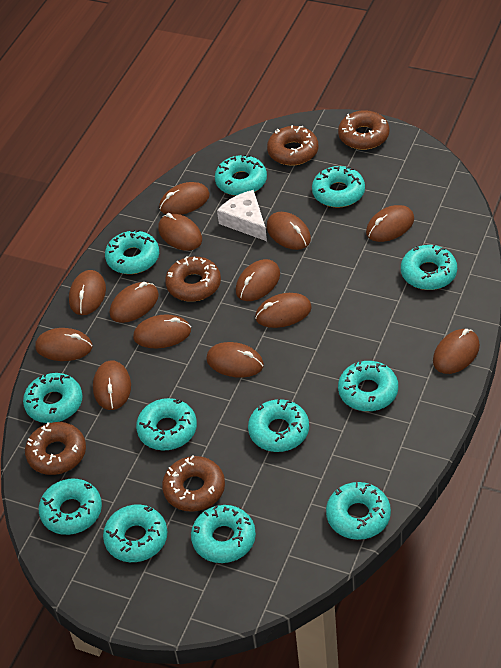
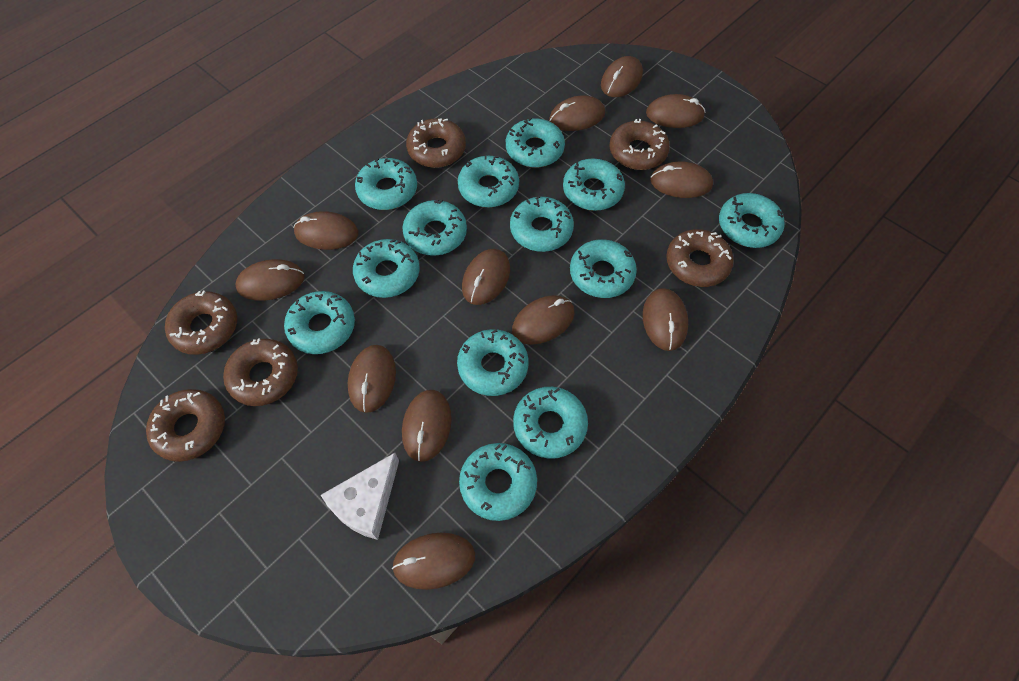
brown donut: [25,422,86,475] [162,456,225,512] [165,256,221,302] [267,125,318,166] [338,110,389,150] = 5 -> [146,389,225,462] [165,291,237,355] [223,339,298,406] [406,118,466,168] [610,119,670,170] [666,229,734,287] = 6
brown mouse: [35,328,92,361] [69,270,106,315] [93,360,131,410] [110,282,159,323] [133,315,191,348] [158,213,202,251] [159,182,210,215] [206,342,264,378] [236,259,280,301] [255,293,312,328] [267,212,311,250] [366,205,414,242] [433,329,480,374] = 13 -> [235,259,305,301] [293,211,358,250] [348,345,396,413] [392,533,475,590] [402,390,452,462] [462,249,510,305] [512,295,574,345] [549,95,605,131] [601,56,643,97] [643,288,688,351] [646,94,705,128] [650,161,713,198] = 12
turquoise donut: [23,373,83,423] [39,479,102,535] [103,505,168,562] [105,229,159,274] [136,398,197,450] [191,505,256,563] [215,154,267,196] [248,399,309,452] [312,166,365,208] [326,482,391,540] [338,360,398,411] [401,244,457,290] = 12 -> [284,291,355,354] [353,239,420,298] [355,158,417,210] [402,199,467,256] [457,329,528,396] [458,155,519,207] [459,443,537,521] [506,117,565,168] [510,196,574,252] [513,387,588,459] [563,159,625,211] [570,239,637,298] [719,193,785,248] = 13

